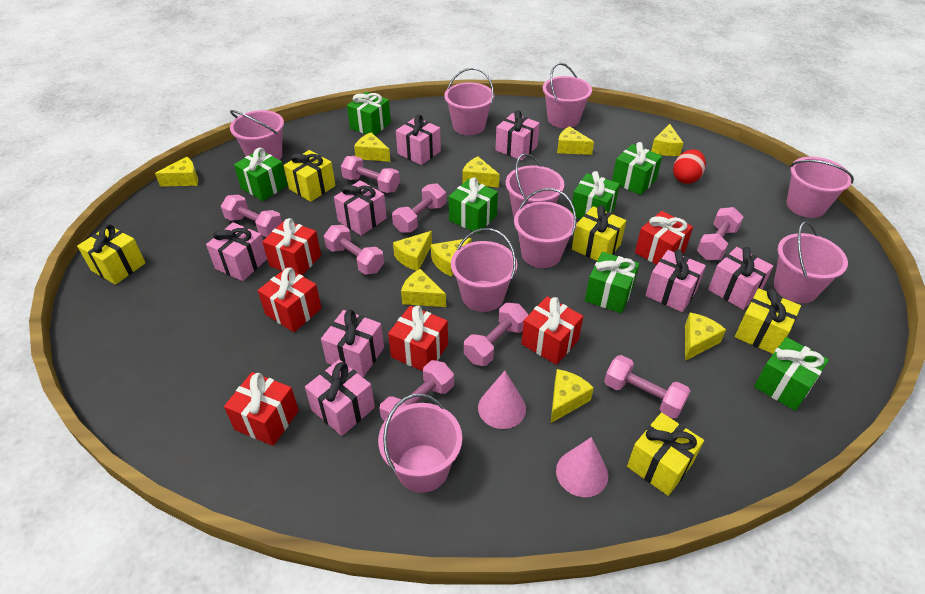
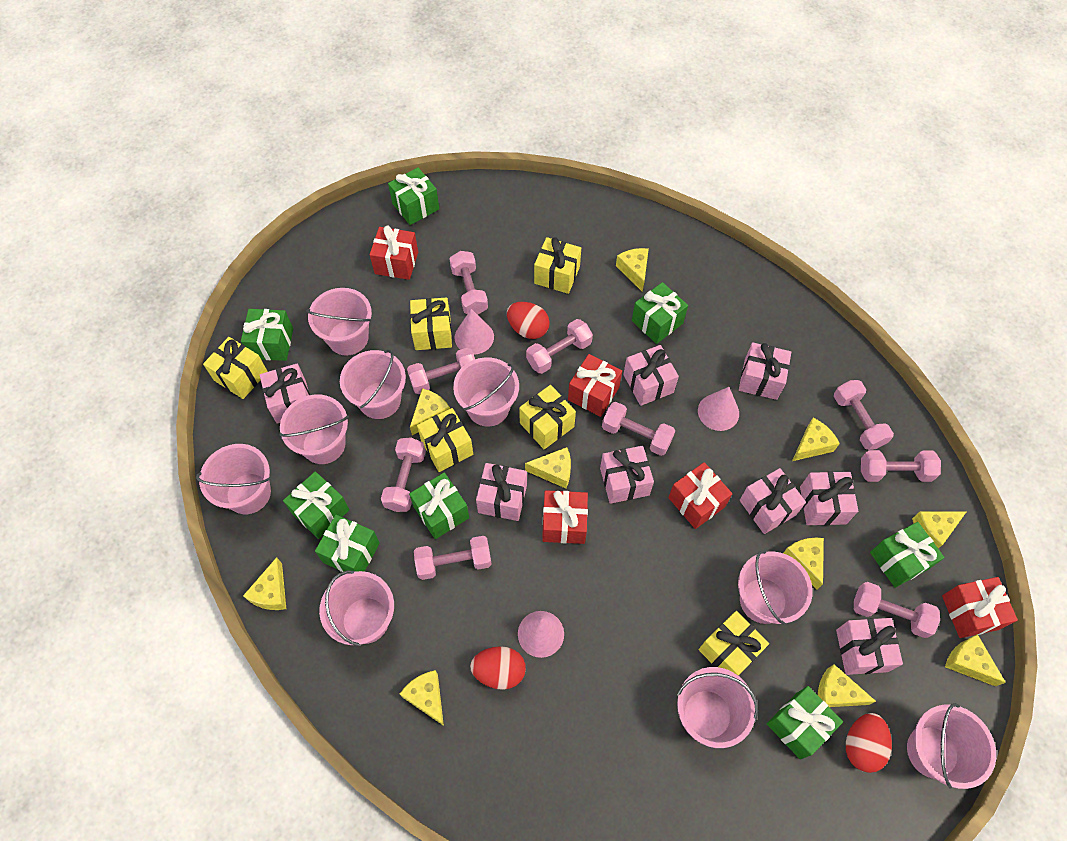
green gift: [234,148,288,201] [347,92,391,135] [449,177,498,234] [571,171,620,219] [585,252,639,313] [612,142,662,195] [754,337,829,411] = 7 -> [241,309,293,361] [283,471,349,539] [315,515,380,572] [388,167,439,225] [409,472,469,539] [632,282,688,344] [767,686,843,759] [870,522,945,588] = 8
pink cone: [478,371,526,429] [556,437,608,497] = 2 -> [455,309,494,354] [518,611,564,658] [698,387,739,431] = 3
pink dumbbell: [221,195,282,237] [324,225,384,275] [341,156,400,193] [379,360,454,422] [392,183,446,233] [464,303,528,366] [604,355,690,419] [697,207,743,260] = 8 -> [381,437,426,512] [407,348,475,394] [414,536,492,580] [449,251,488,315] [526,319,593,374] [602,402,675,456] [834,380,894,450] [854,582,940,638] [861,450,941,482] = 9
red egg: [673,149,706,184] = 1 -> [470,646,526,690] [507,302,550,339] [846,713,892,773] = 3
red gift: [224,372,299,446] [258,268,322,332] [262,218,321,275] [388,306,448,371] [521,296,583,365] [635,211,693,265] = 6 -> [370,225,418,280] [542,490,588,544] [568,354,622,417] [668,462,732,529] [942,577,1018,638] = 5
yellow gift: [77,224,146,285] [284,150,336,202] [572,205,626,261] [627,412,704,496] [735,288,801,354] = 5 -> [203,337,268,399] [410,297,452,350] [417,408,473,472] [519,385,576,449] [534,237,581,294] [699,611,769,675] = 6

